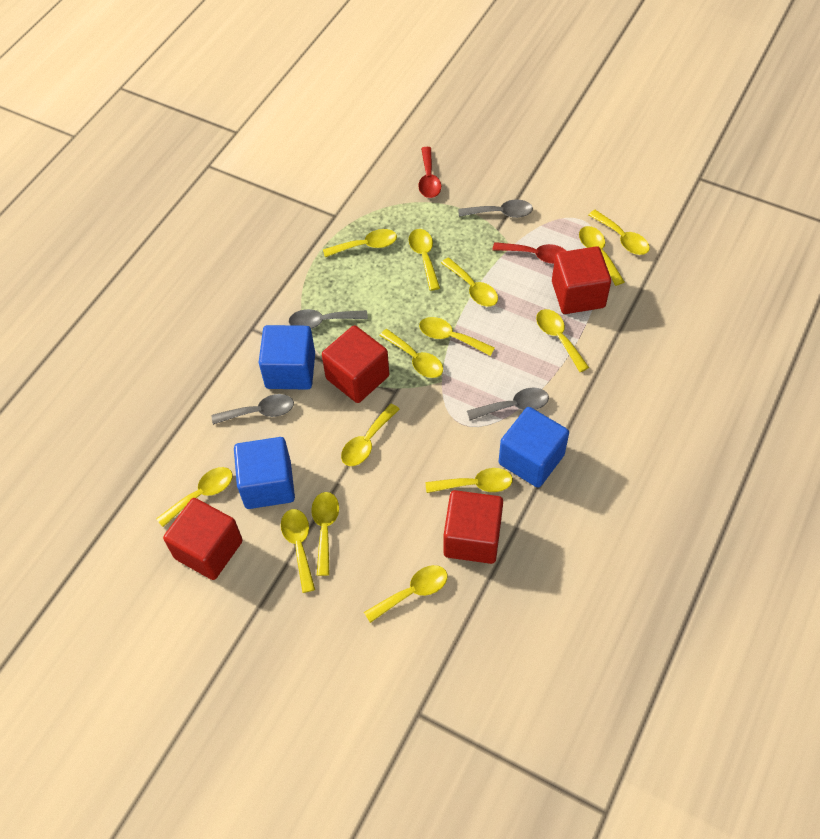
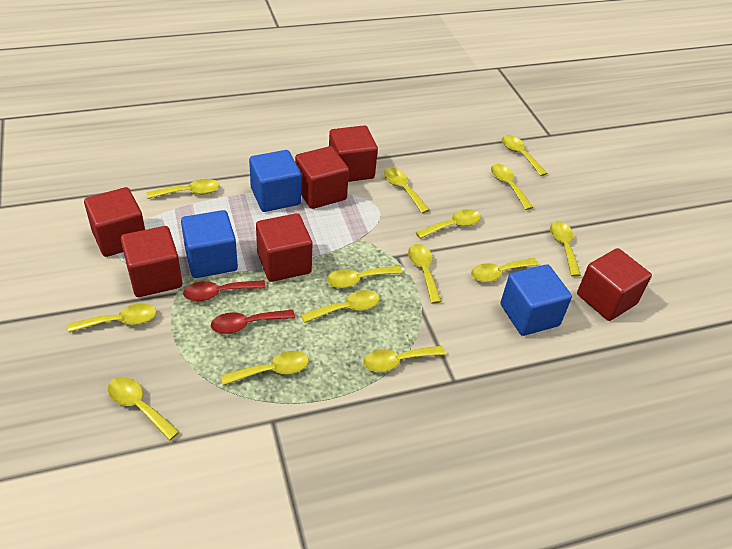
grey spoon: [212,394,294,425] [289,309,368,329] [459,199,533,218] [467,388,549,420] = 4 -> none = 0
red cube: [163,498,243,580] [322,325,389,403] [444,490,503,564] [552,246,611,314] = 4 -> [84,187,145,257] [121,226,182,297] [256,213,312,282] [295,146,349,209] [329,125,378,182] [577,248,652,321] = 6

